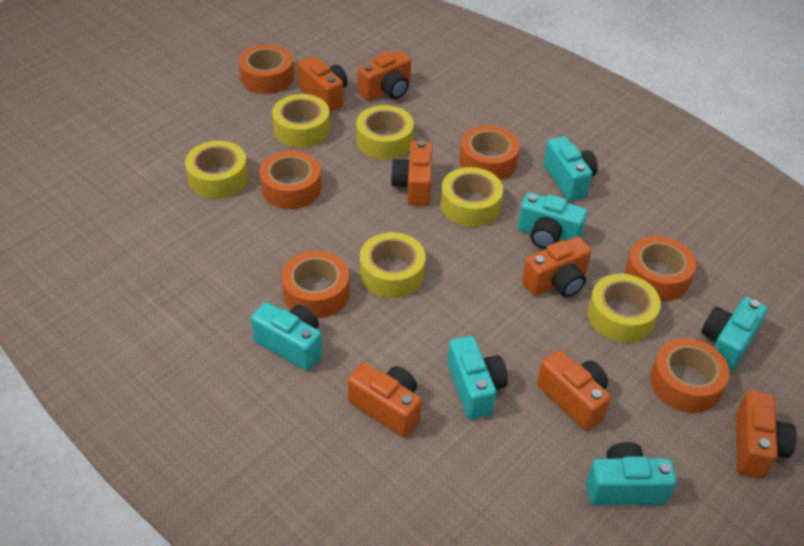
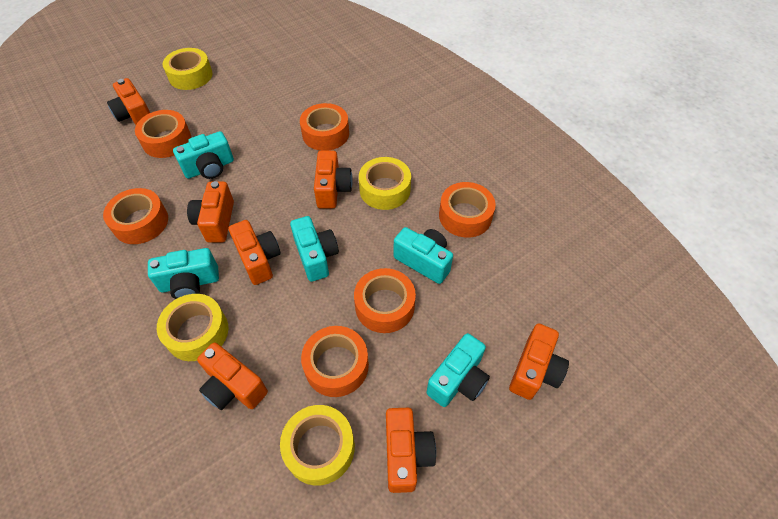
turquoise camera: [251,302,322,371] [447,336,508,419] [518,192,587,249] [543,136,598,201] [586,442,677,505] [701,297,768,372] = 6 -> [148,248,219,299] [173,131,234,179] [290,216,339,282] [393,227,453,284] [427,333,490,407] = 5
yellow tape: [185,141,248,199] [272,94,330,148] [356,105,414,160] [360,232,426,298] [441,167,503,227] [588,274,661,343] = 6 -> [157,294,228,361] [163,48,212,90] [280,405,355,486] [359,157,411,210] = 4

